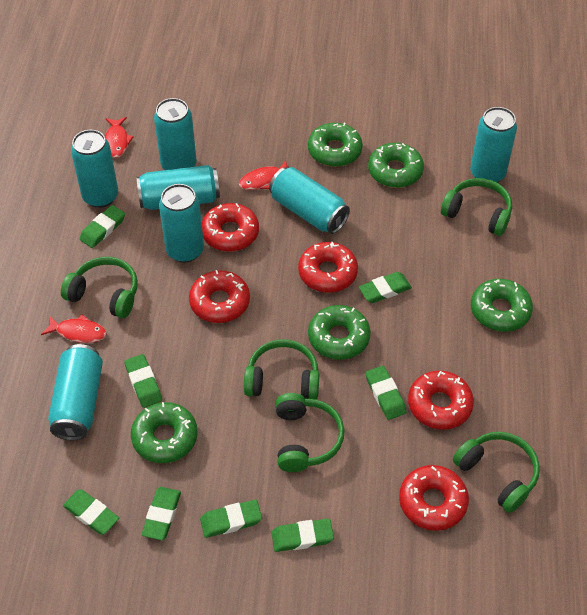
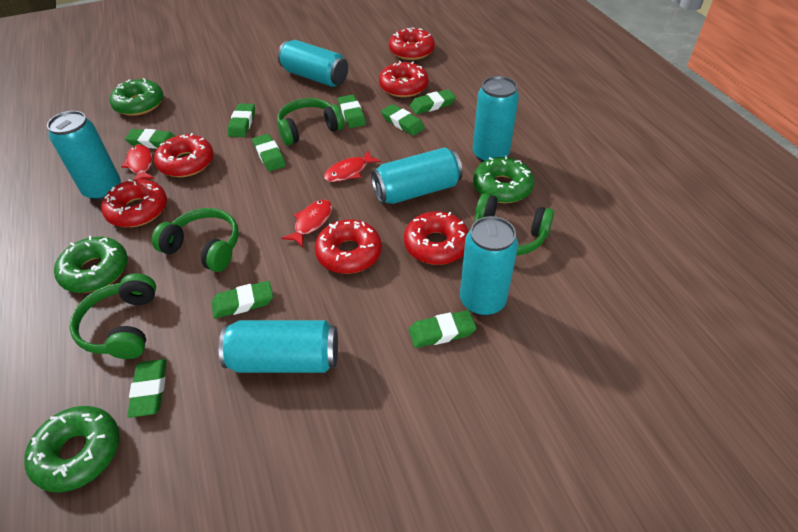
green donut: [131,402,198,463] [308,123,363,167] [308,305,371,360] [368,143,424,188] [471,279,533,332] = 5 -> [24,406,120,493] [54,236,128,293] [110,78,163,116] [473,155,534,203] = 4
green eraser: [63,489,119,535] [79,205,125,248] [124,354,162,408] [141,487,181,540] [200,500,262,538] [271,519,334,552] [359,272,412,303] [365,366,407,420] = 8 -> [125,129,175,149] [127,359,167,418] [211,281,273,319] [228,104,255,137] [252,134,286,171] [338,94,366,128] [381,104,425,136] [409,310,477,348] [410,89,456,114] = 9
green headphones: [61,257,138,318] [244,339,319,400] [275,393,345,472] [441,178,512,236] [453,432,540,513] = 5 -> [69,273,156,359] [151,208,239,272] [277,98,344,146] [474,193,554,255] = 4
red donut: [189,270,250,323] [202,203,259,252] [298,242,358,293] [399,465,469,531] [408,371,474,430] = 5 -> [101,179,167,227] [154,133,214,177] [315,220,382,274] [379,61,429,97] [389,27,435,60] [404,212,469,265] = 6
turquoise can: [48,344,103,440] [71,130,118,208] [136,165,220,210] [154,98,197,170] [159,184,204,263] [269,167,350,234] [470,107,517,183] = 7 -> [47,111,121,201] [219,320,338,373] [278,40,348,87] [371,147,463,204] [460,216,518,316] [473,76,519,162] = 6

